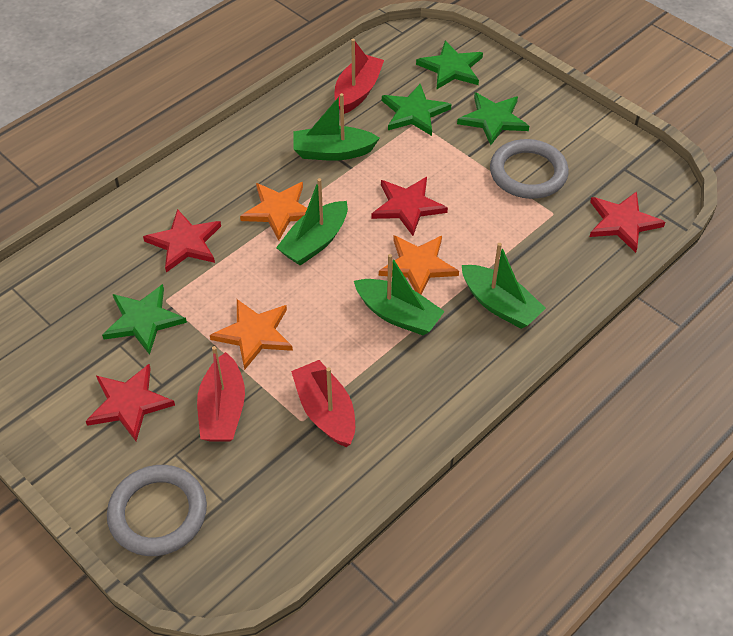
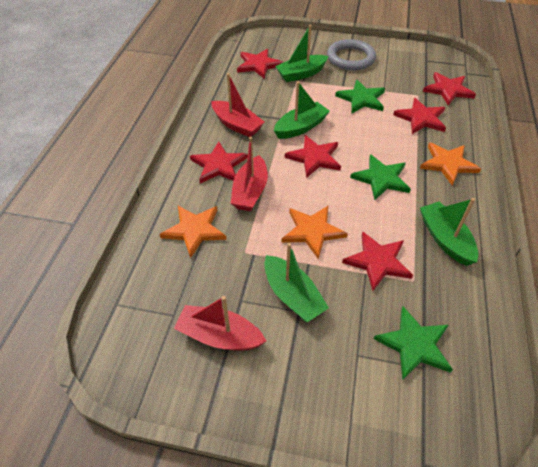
green star: [102,284,187,355] [382,84,451,136] [416,41,483,90] [457,92,529,145] = 4 -> [335,80,385,114] [350,154,411,200] [374,307,453,380] = 3
grey ring: [107,465,207,556] [490,139,569,199] = 2 -> [327,39,376,70] = 1
red star: [86,364,175,441] [143,209,221,273] [371,177,448,236] [590,191,665,253] = 4 -> [190,142,248,183] [237,49,283,79] [285,135,341,178] [342,231,413,291] [393,98,446,134] [423,72,476,106] = 6

